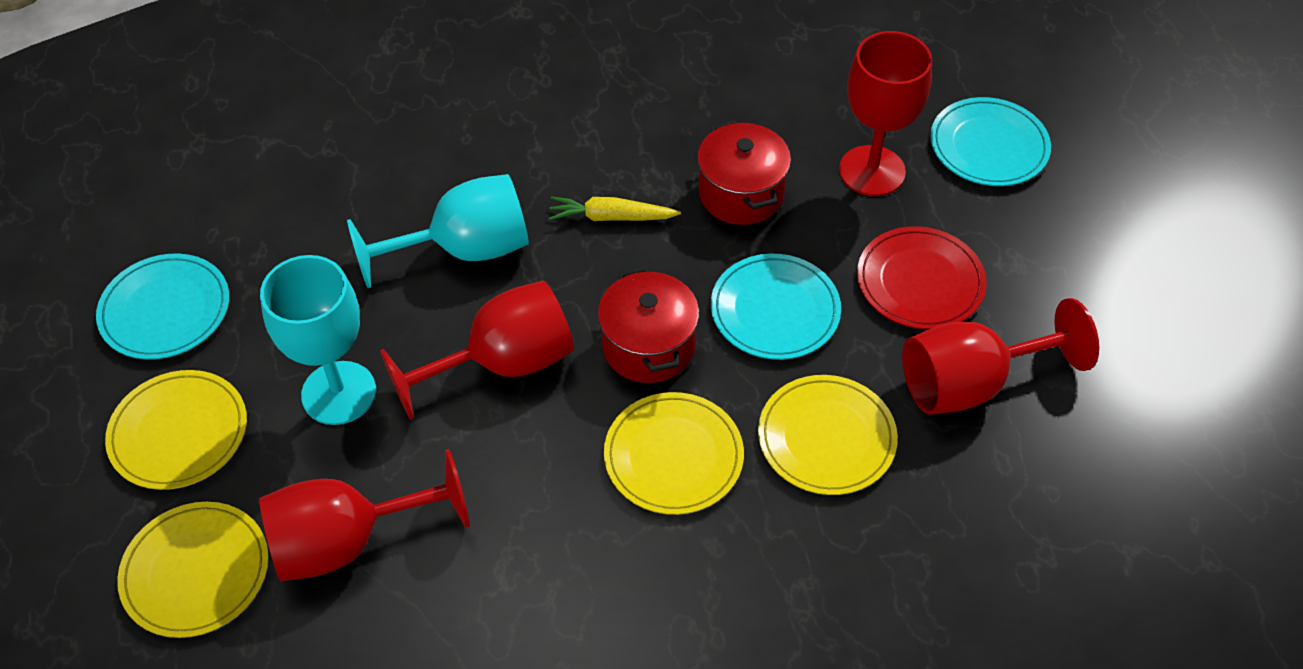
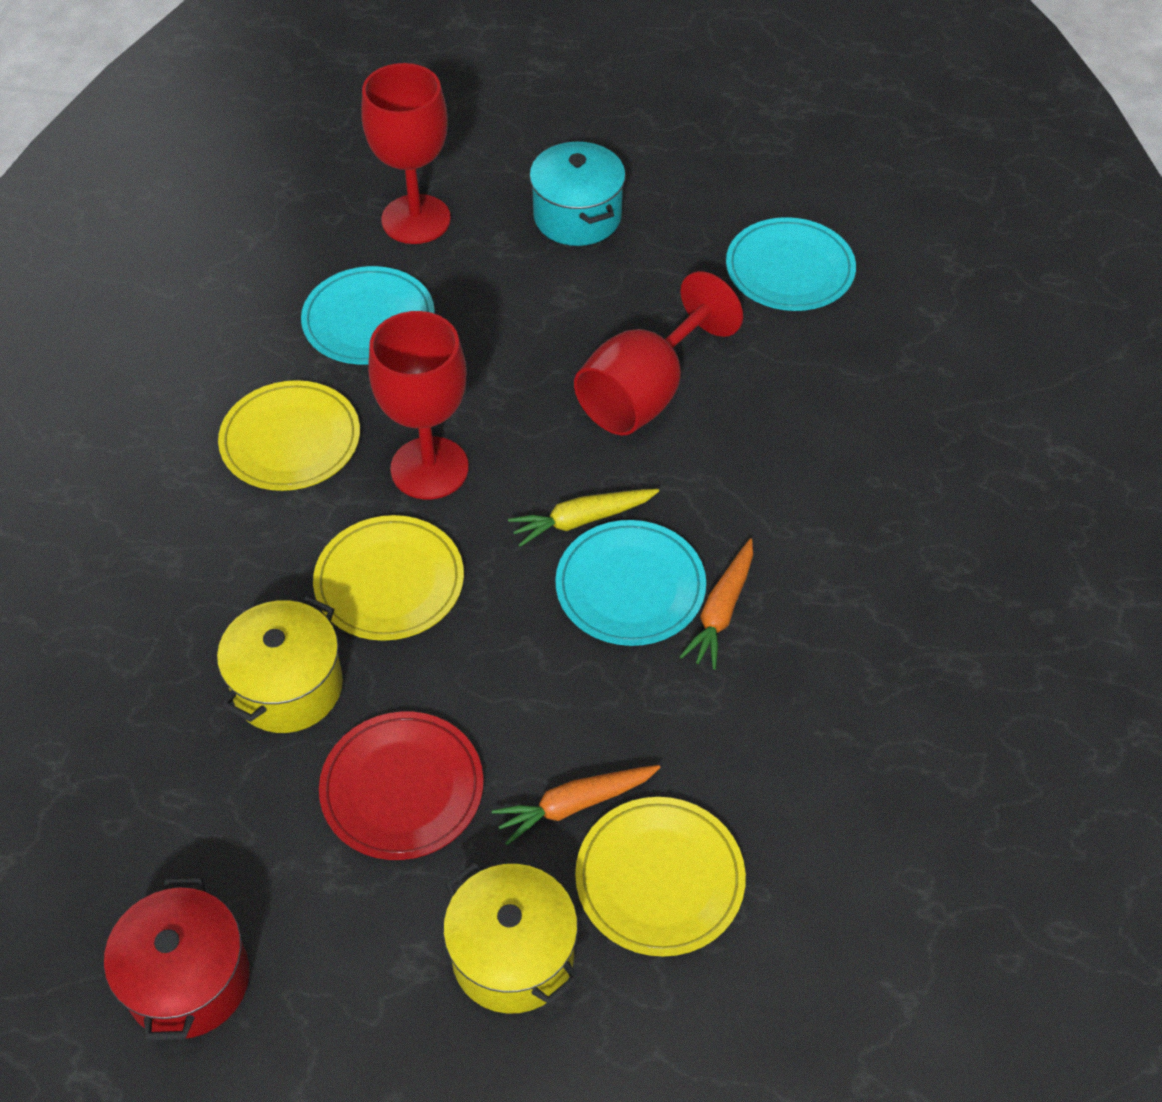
orange carrot: none = 0 -> [492,765,661,845] [680,538,753,670] = 2
red goblet: [259,449,469,581] [380,281,574,420] [839,31,932,196] [902,298,1099,415] = 4 -> [361,63,451,244] [368,311,469,500] [574,271,743,435] = 3
red pot: [598,267,699,383] [697,120,791,225] = 2 -> [104,877,249,1040] = 1
turquoise goblet: [260,255,376,425] [347,174,529,288] = 2 -> none = 0
turquoise pot: none = 0 -> [529,141,626,246] = 1
yellow plate: [105,370,247,490] [117,502,269,638] [604,392,744,515] [758,375,898,495] = 4 -> [218,380,360,491] [313,515,464,641] [575,797,746,957] = 3
yellow pot: none = 0 -> [217,596,343,733] [443,862,579,1014] = 2

